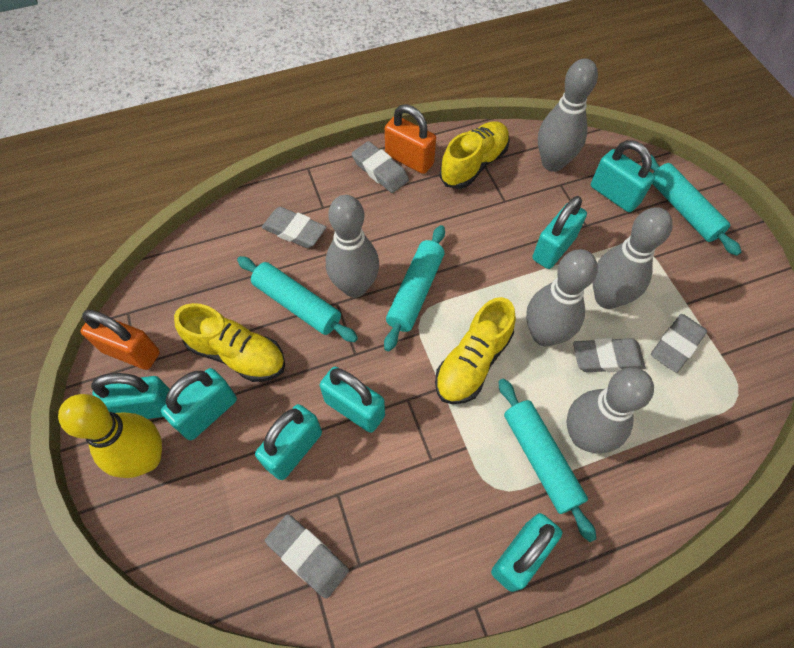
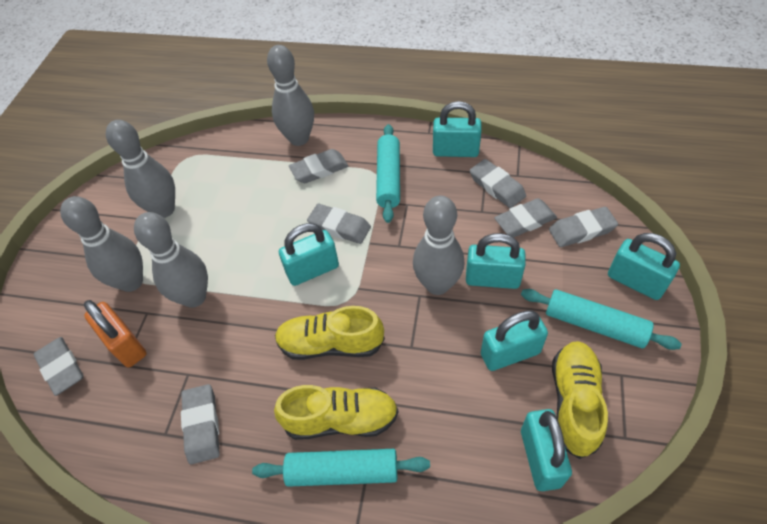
grey eraser: [262,207,326,248] [265,514,349,599] [352,141,409,193] [573,338,646,372] [651,314,707,373] = 5 -> [34,337,84,396] [181,384,220,464] [289,149,348,183] [307,204,371,244] [470,159,526,208] [494,198,557,237] [549,207,618,247] = 7
orange padlock: [81,310,160,370] [385,104,436,174] = 2 -> [84,300,147,368] = 1
turquoise padlock: [91,373,170,419] [161,368,237,440] [255,404,322,480] [320,367,385,433] [491,513,562,592] [532,196,587,269] [591,140,655,212] = 7 -> [279,223,339,286] [433,101,481,157] [466,233,526,289] [481,311,548,371] [521,409,572,491] [608,233,680,300] = 6
turquoise rolling pin: [237,256,358,342] [384,225,445,351] [499,378,596,542] [641,154,741,256] = 4 -> [252,449,430,487] [376,124,400,223] [521,289,682,350] = 3
yellow bowling pin: [58,394,162,478] = 1 -> none = 0

